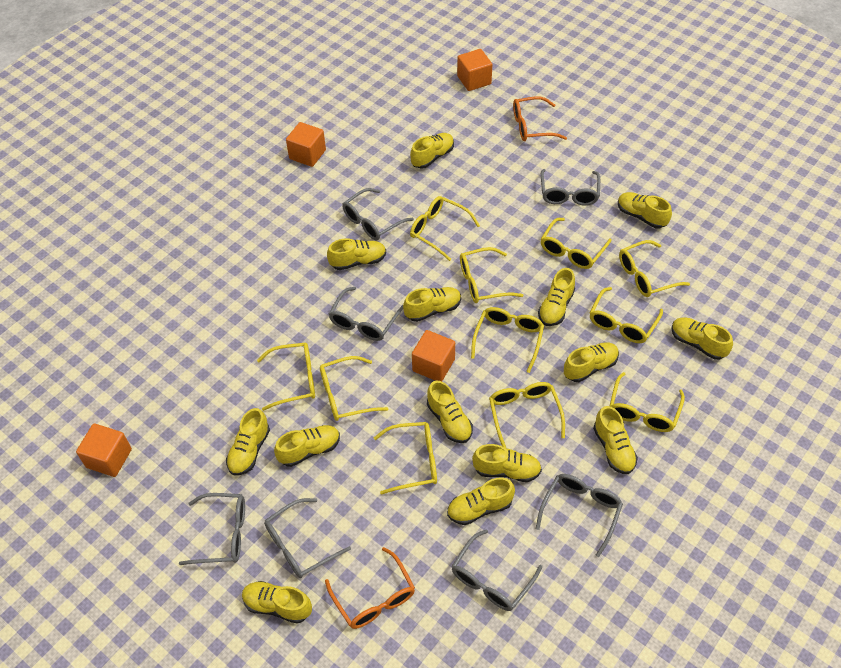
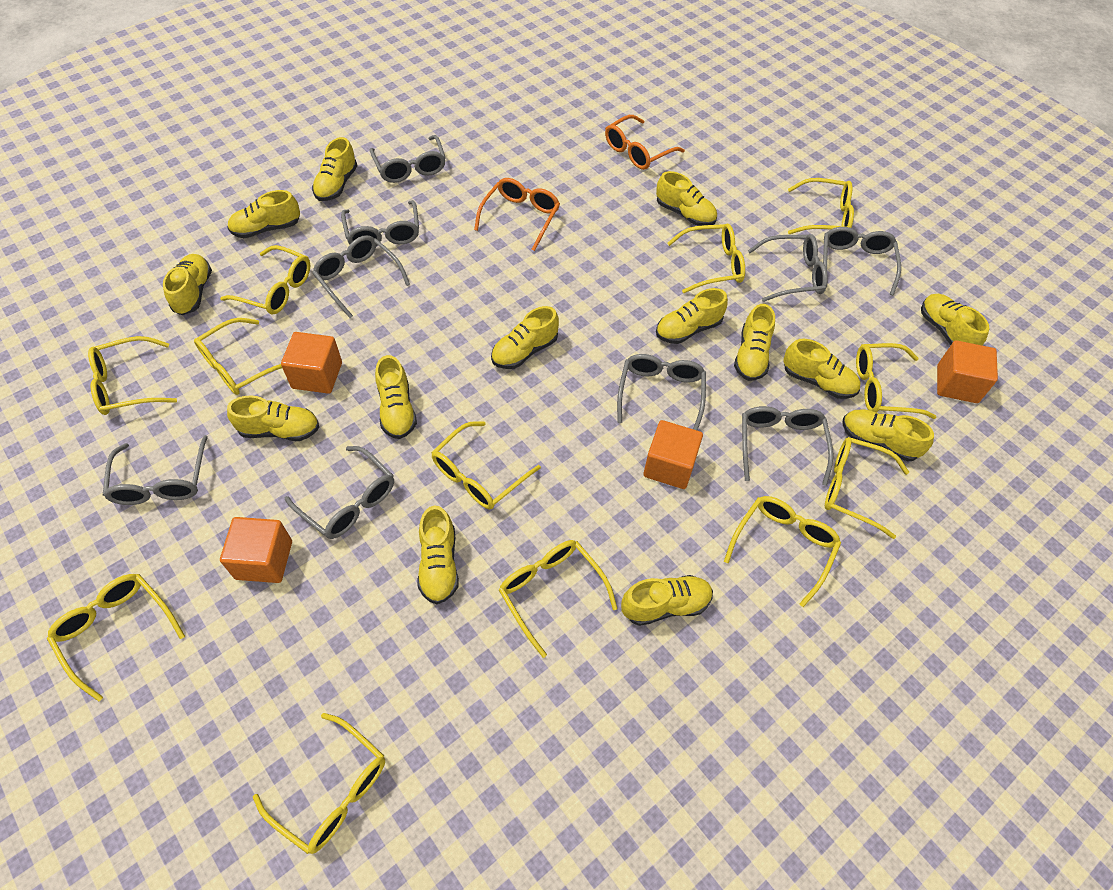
grey glasses: [179,493,245,565] [264,498,351,578] [329,287,403,341] [342,188,414,240] [452,529,542,611] [536,474,623,557] [541,169,600,206] = 7 -> [103,435,208,505] [285,446,394,539] [312,235,410,318] [341,200,419,246] [370,135,446,183] [617,354,706,430] [742,406,833,486] [748,234,828,302] [823,227,901,296] = 9
yellow glasses: [257,343,315,411] [320,356,388,421] [374,422,437,495] [410,196,480,261] [460,247,524,303] [471,307,544,373] [489,382,565,448] [541,218,612,269] [590,287,663,343] [609,372,685,432] [619,240,690,297] = 11 -> [47,574,185,702] [88,336,177,415] [194,318,282,395] [220,245,310,314] [253,713,385,854] [431,421,541,509] [499,540,617,658] [667,224,745,293] [724,496,841,607] [788,178,854,234] [825,437,909,539] [856,343,936,419] = 12

